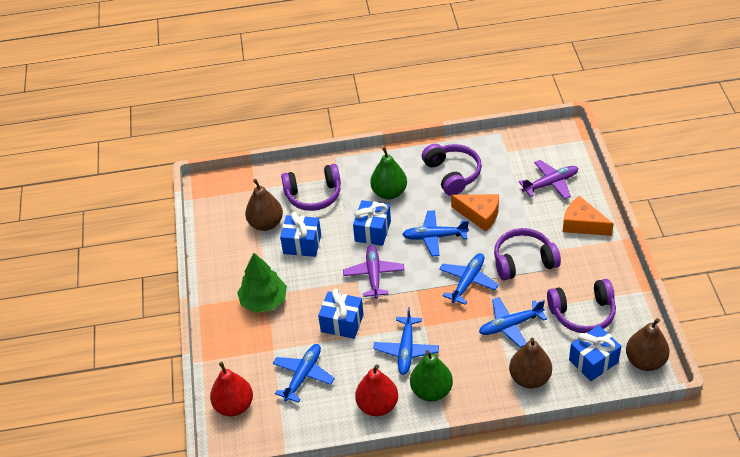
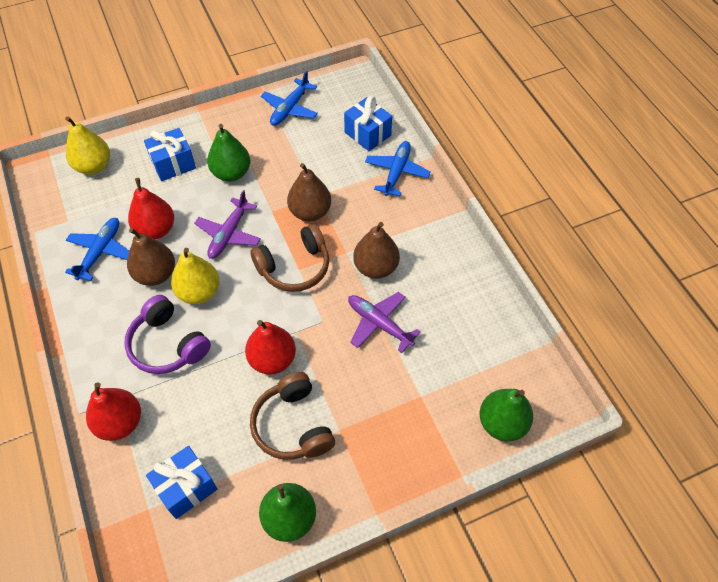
blue gift: [280,211,321,257] [318,289,364,339] [353,200,391,246] [569,325,621,381] = 4 -> [144,128,196,181] [146,446,217,519] [344,96,392,151] = 3
blue plane: [273,344,335,403] [373,307,439,375] [402,210,469,256] [439,253,499,305] [479,297,547,348] = 5 -> [65,218,129,281] [261,71,318,126] [365,141,431,196] = 3
brown headphones: none = 0 -> [250,224,329,292] [250,372,335,460] = 2
green pear: [370,147,407,199] [410,350,453,402] = 2 -> [207,124,250,181] [259,483,316,542] [480,389,533,441] = 3
green tree: [237,253,287,313] = 1 -> none = 0
orange cheese: [451,194,499,232] [563,196,614,236] = 2 -> none = 0
purple headphones: [281,164,341,211] [422,144,482,196] [494,228,561,281] [547,279,616,333] = 4 -> [124,295,211,374] = 1
red pear: [210,362,253,416] [355,364,398,416] = 2 -> [86,382,141,441] [128,178,174,239] [245,320,296,375] = 3
yellow pear: none = 0 -> [65,116,110,175] [171,248,219,304] = 2

